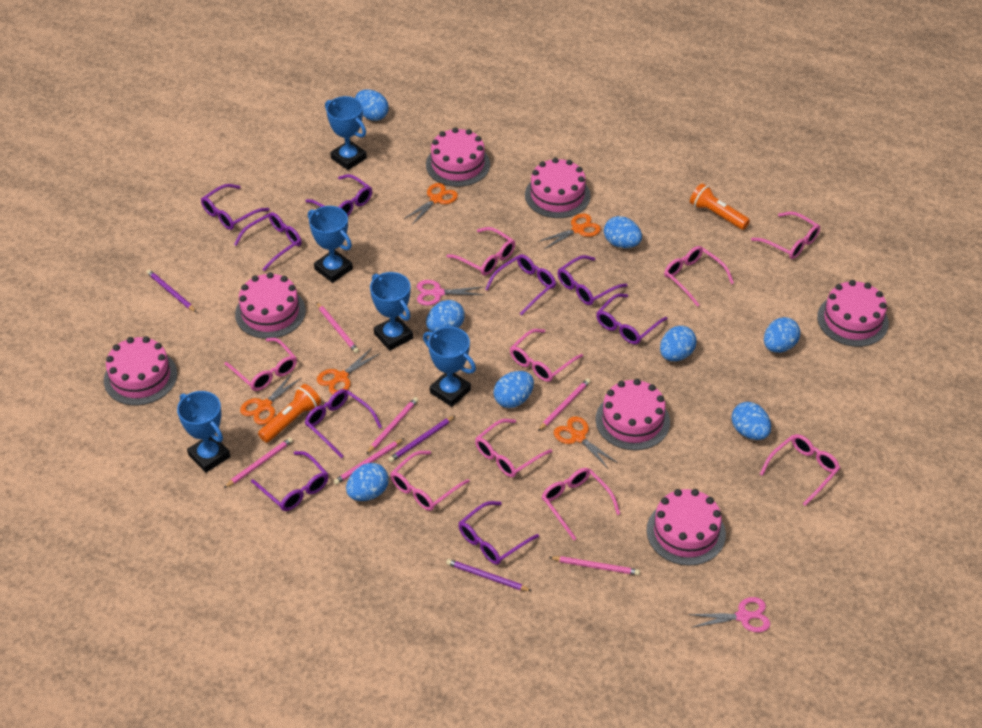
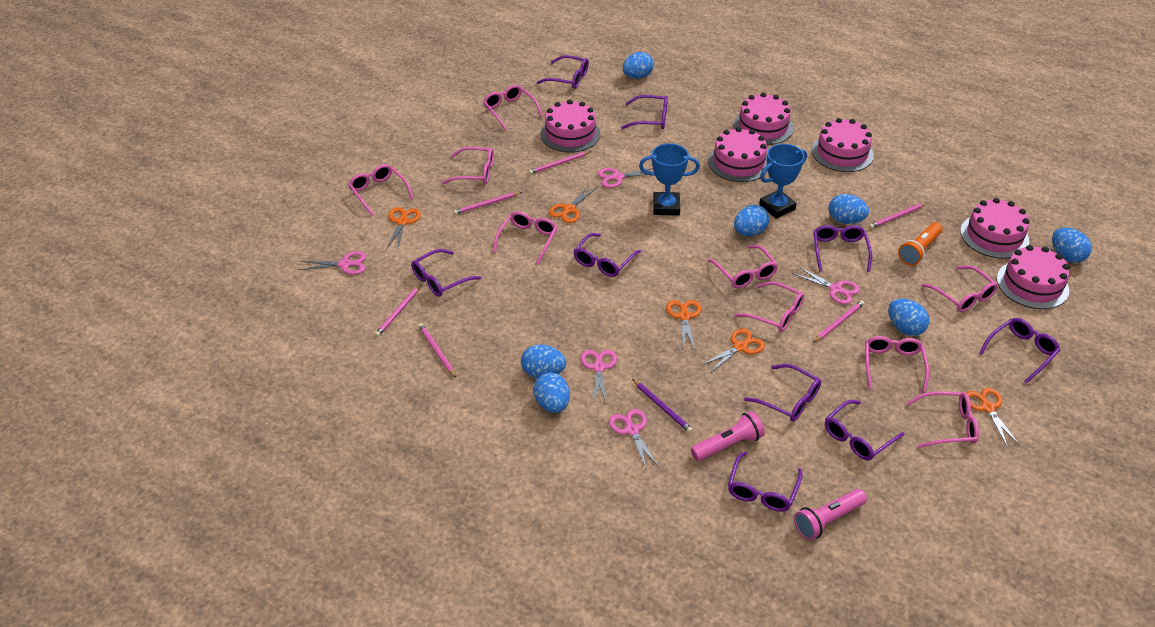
blue egg: [346,463,389,501] [355,89,389,121] [426,300,465,332] [494,371,534,408] [604,216,642,248] [660,326,697,361] [732,402,771,440] [764,317,800,353] = 8 -> [521,344,566,378] [533,372,570,413] [623,52,654,79] [734,205,769,236] [828,194,869,224] [888,299,929,336] [1052,228,1092,263] = 7
blue trophy: [177,391,230,473] [308,206,353,283] [325,96,367,170] [370,272,413,351] [423,327,476,407] = 5 -> [639,143,700,216] [759,144,807,219] = 2
orange flashlight: [258,384,321,443] [690,183,750,230] = 2 -> [898,222,942,266] = 1
pink cake: [104,336,177,405] [235,272,306,339] [426,127,490,187] [525,158,591,218] [596,379,670,450] [647,489,726,566] [817,280,889,347] = 7 -> [540,99,600,152] [708,127,768,182] [733,92,793,145] [812,118,874,172] [960,198,1030,259] [997,245,1070,309] = 6
pink flashlight: none = 0 -> [691,411,765,461] [794,489,867,540] = 2
pink scissors: [417,280,483,305] [688,597,770,632] = 2 -> [299,251,366,275] [580,350,617,405] [597,168,653,188] [609,409,659,469] [792,266,860,305] = 5
purple pencil: [147,270,196,312] [388,415,456,462] [446,559,532,591] = 3 -> [632,379,693,433] = 1

